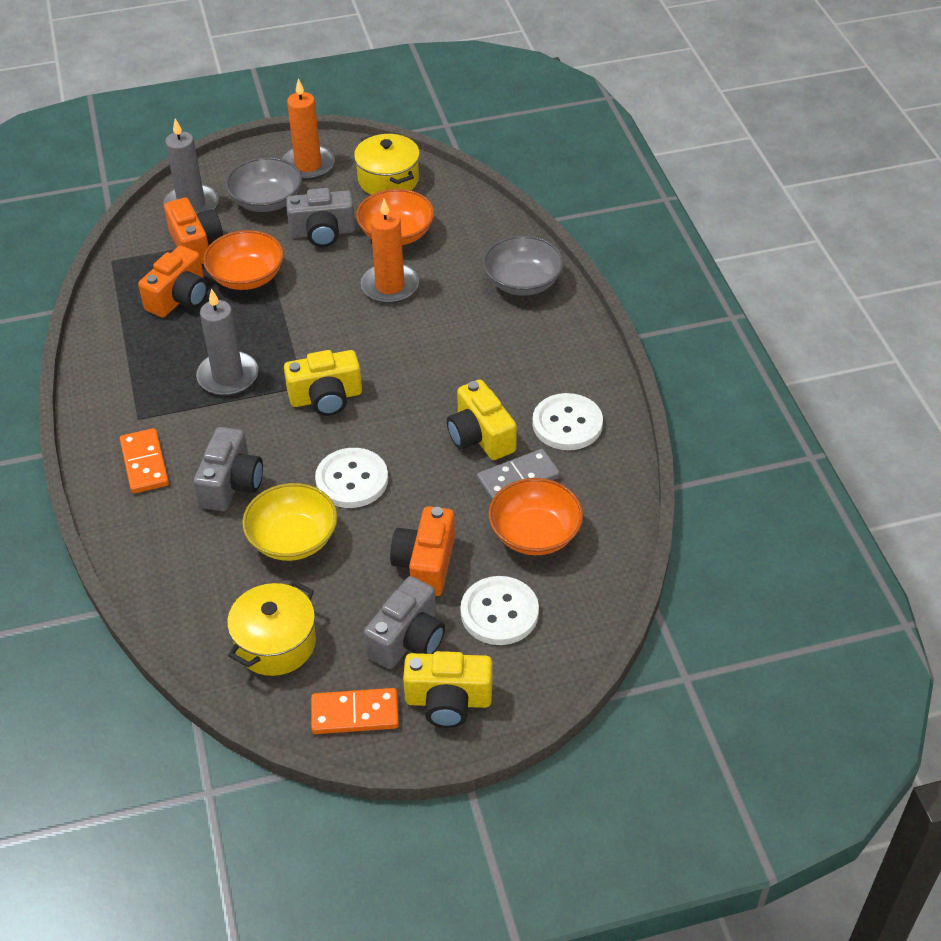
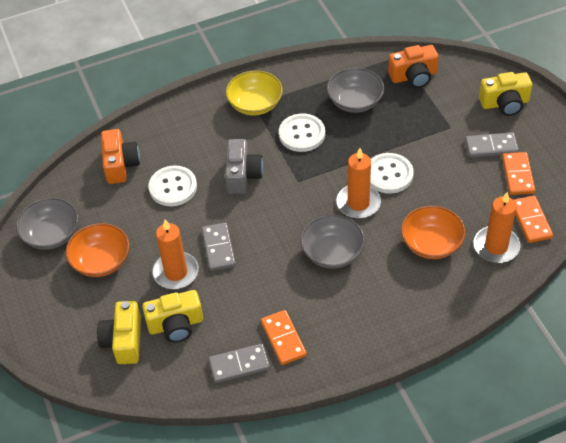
grey bowl: [225,157,302,212] [483,235,564,296] = 2 -> [16,198,79,250] [301,215,365,269] [327,68,384,113] = 3
grey camera: [193,427,263,511] [286,188,355,247] [363,576,445,669] = 3 -> [225,139,263,194] = 1
grey candle: [163,119,219,214] [196,288,258,396] = 2 -> none = 0
grey domino: [477,449,560,501] = 1 -> [202,223,236,271] [209,344,270,383] [465,132,519,157] = 3
orange bowl: [203,230,284,290] [356,189,435,245] [488,478,583,555] = 3 -> [66,223,129,277] [401,206,465,259] = 2
orange camera: [138,246,208,318] [164,198,223,264] [390,506,455,596] = 3 -> [101,129,140,184] [388,45,439,88] = 2
orange candle: [282,78,335,180] [361,199,419,304] = 2 -> [152,220,199,289] [336,148,381,219] [473,192,520,263] = 3
orange domino: [120,428,169,494] [311,688,399,734] = 2 -> [261,310,307,365] [502,152,535,195] [514,196,553,243] = 3
yellow pot: [227,580,316,676] [354,133,420,195] = 2 -> none = 0

